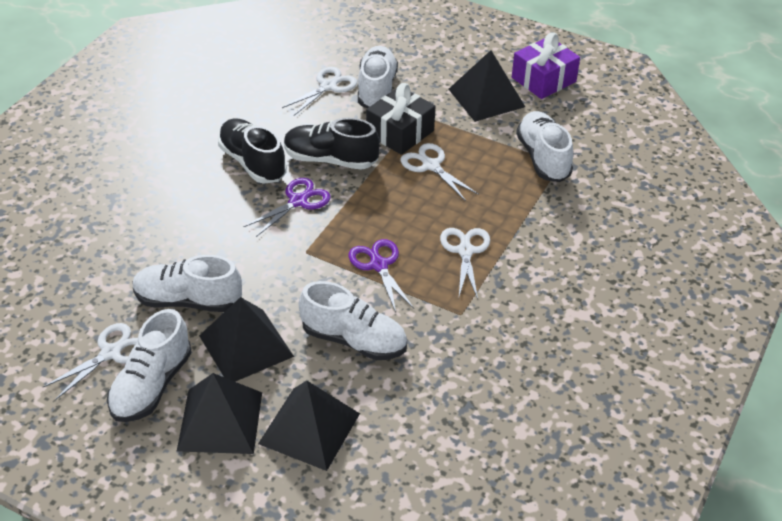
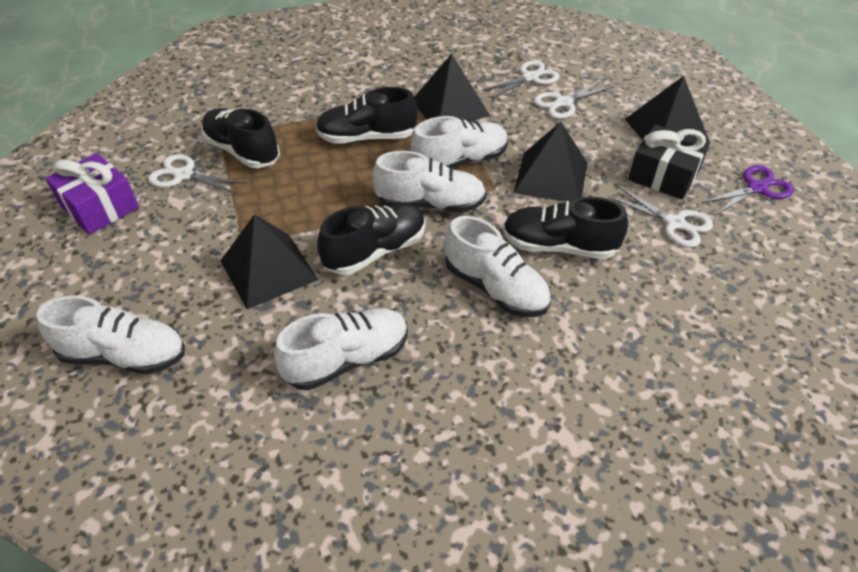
black shoe: [218,119,287,184] [284,118,380,170] = 2 -> [201,108,280,168] [316,87,418,144] [317,203,426,275] [503,196,628,259] = 4
purple scissors: [243,178,331,237] [349,239,414,312] = 2 -> [701,165,794,215] = 1

